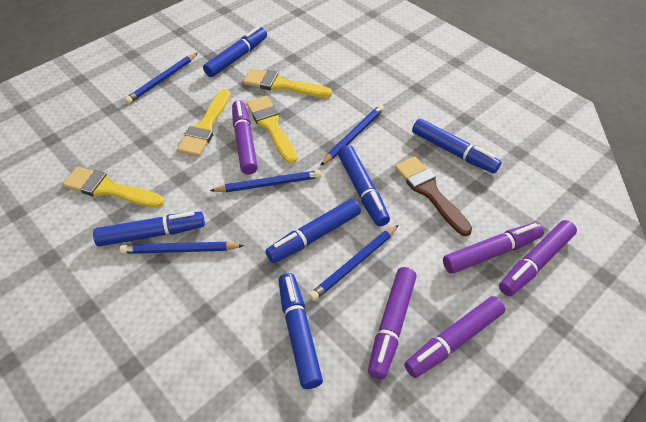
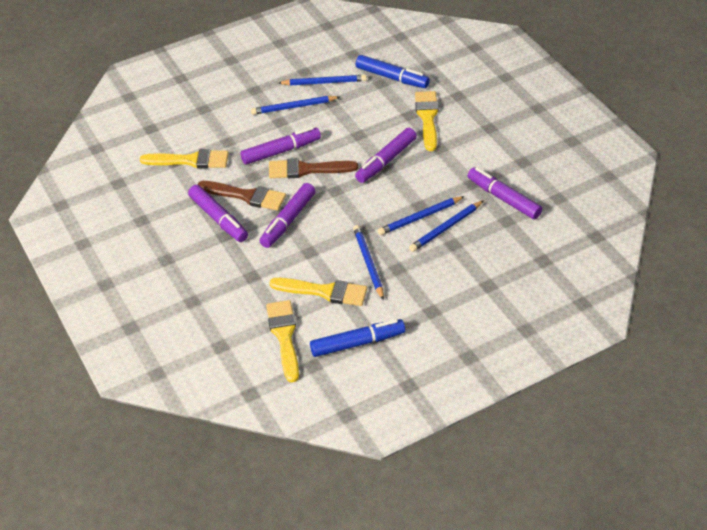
blue marker: [93,211,205,247] [203,26,267,77] [265,199,361,263] [278,273,323,389] [338,145,390,226] [412,119,501,174] = 6 -> [310,319,405,357] [356,55,430,88] = 2
brown brush: [395,157,472,236] = 1 -> [197,181,286,211] [269,158,358,178] = 2

